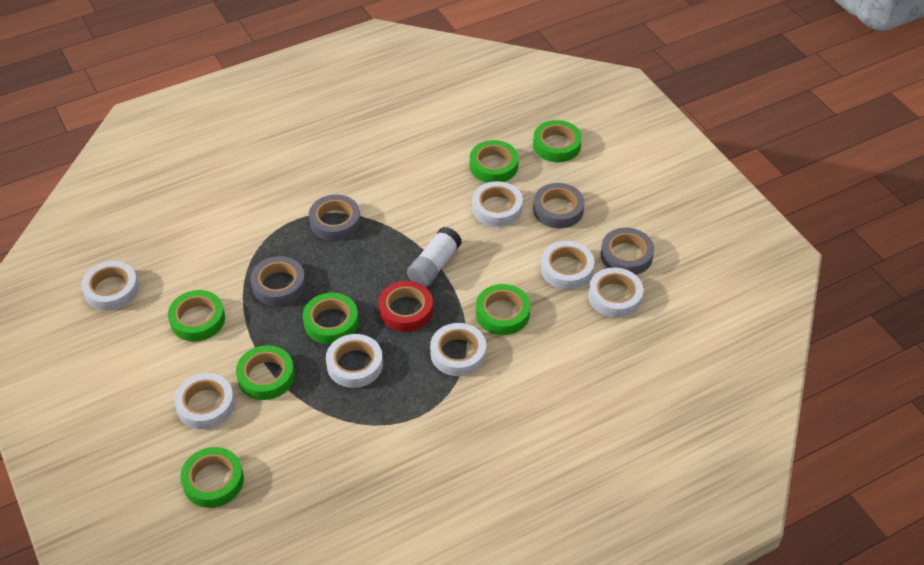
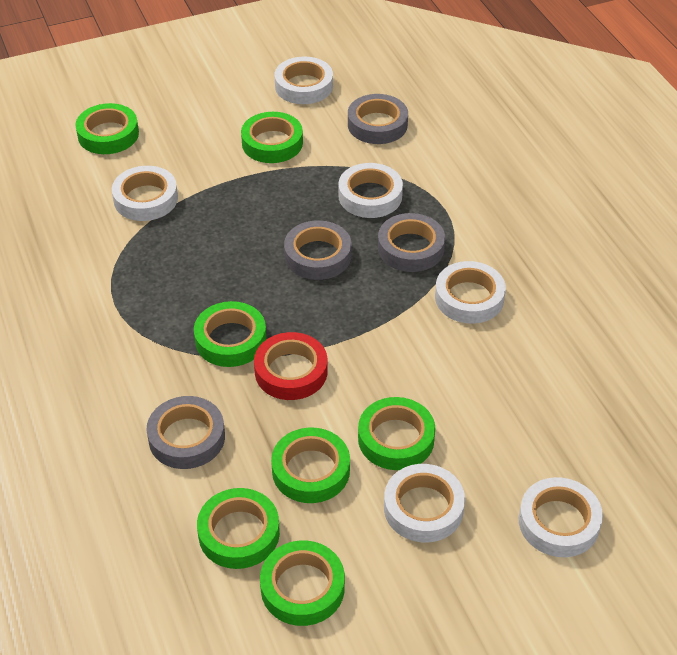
white glue stick: [407,227,462,287] = 1 -> none = 0
white tape: [81,261,139,311] [174,373,235,429] [326,334,383,388] [430,323,486,376] [472,181,523,227] [541,241,594,290] [588,268,643,318] = 7 -> [112,166,178,221] [275,57,333,104] [338,163,403,218] [384,464,465,542] [435,261,506,324] [519,477,603,557] = 6

